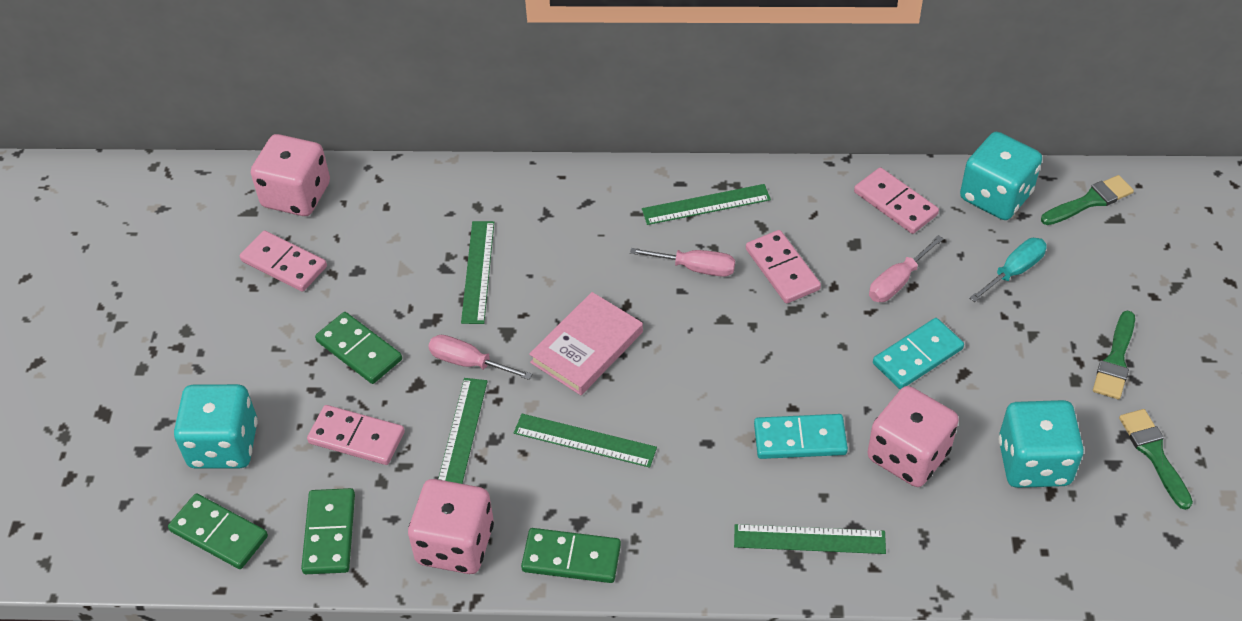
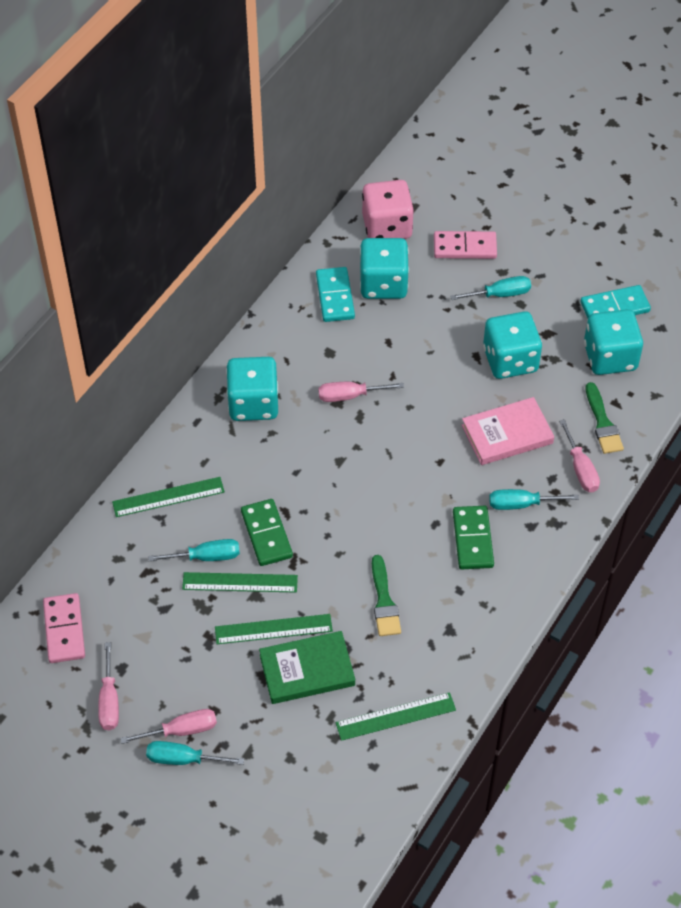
green book: none = 0 -> [259,631,355,704] = 1
green brush: [1041,175,1134,225] [1093,311,1135,399] [1119,409,1193,510] = 3 -> [372,555,401,636] [586,382,624,454] = 2
green domino: [168,493,268,569] [301,488,355,574] [315,312,402,384] [521,528,621,583] = 4 -> [241,499,293,566] [453,506,494,569] = 2
green ruler: [438,378,488,484] [461,221,494,324] [514,414,657,468] [642,184,771,225] [734,524,886,554] = 5 -> [112,477,225,517] [182,572,298,593] [215,614,333,644] [336,692,456,741] = 4
pink dice: [251,134,330,216] [408,479,494,574] [867,386,959,487] = 3 -> [362,180,414,239] = 1
pink domino: [240,230,327,292] [307,405,405,465] [746,230,821,304] [854,167,939,234] = 4 -> [43,593,85,663] [434,231,497,259] = 2
pink screwdriver: [428,335,532,380] [630,248,735,277] [869,235,944,302] = 3 -> [98,642,119,730] [120,709,217,744] [318,382,404,402] [559,419,600,492] = 4
turquoise dice: [174,384,258,469] [960,132,1042,220] [999,400,1084,488] = 3 -> [226,357,278,421] [360,238,409,299] [483,311,542,379] [584,309,643,375] = 4
turquoise screwdriver: [969,238,1047,302] = 1 -> [146,741,244,765] [148,539,240,561] [450,276,531,300] [489,489,579,510] = 4

